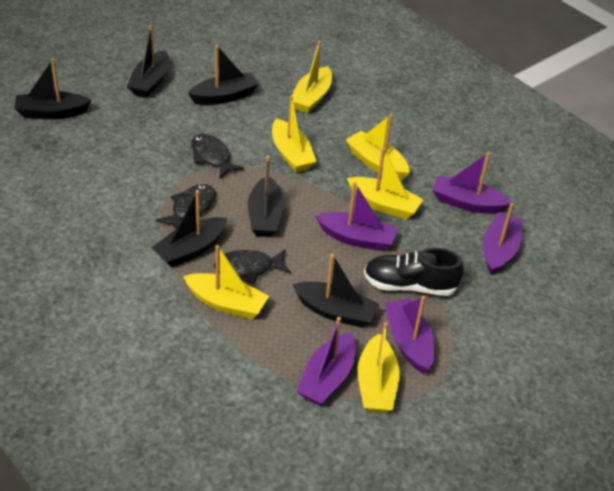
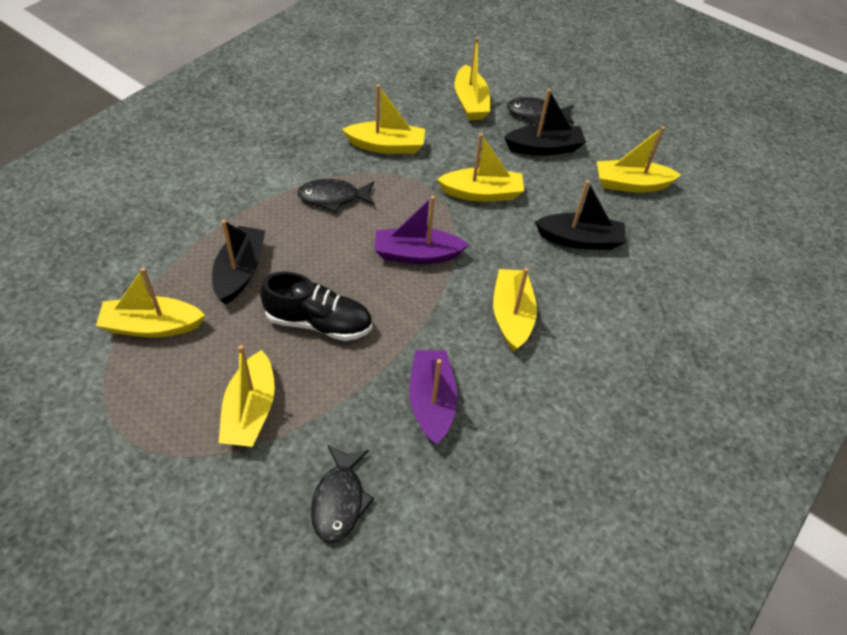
black boat: [14,58,92,119] [127,25,169,98] [152,190,227,267] [188,45,259,105] [248,155,284,237] [292,254,380,328] = 6 -> [212,220,265,304] [504,89,586,156] [535,180,626,250] = 3
purple boat: [296,317,356,406] [315,182,398,251] [385,296,435,374] [432,152,512,214] [483,203,523,275] = 5 -> [375,196,469,264] [409,350,458,445] = 2
yellow boat: [183,245,269,319] [272,95,317,173] [292,41,332,113] [346,114,410,181] [347,148,424,220] [358,322,400,413] = 6 -> [96,268,205,338] [219,345,275,447] [342,84,425,154] [437,133,524,202] [455,37,490,120] [493,268,537,351] [597,126,681,193] = 7

